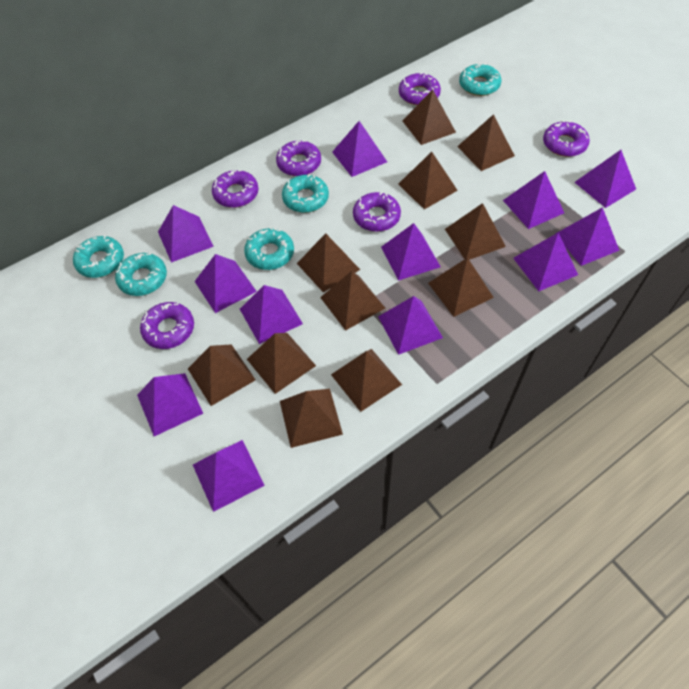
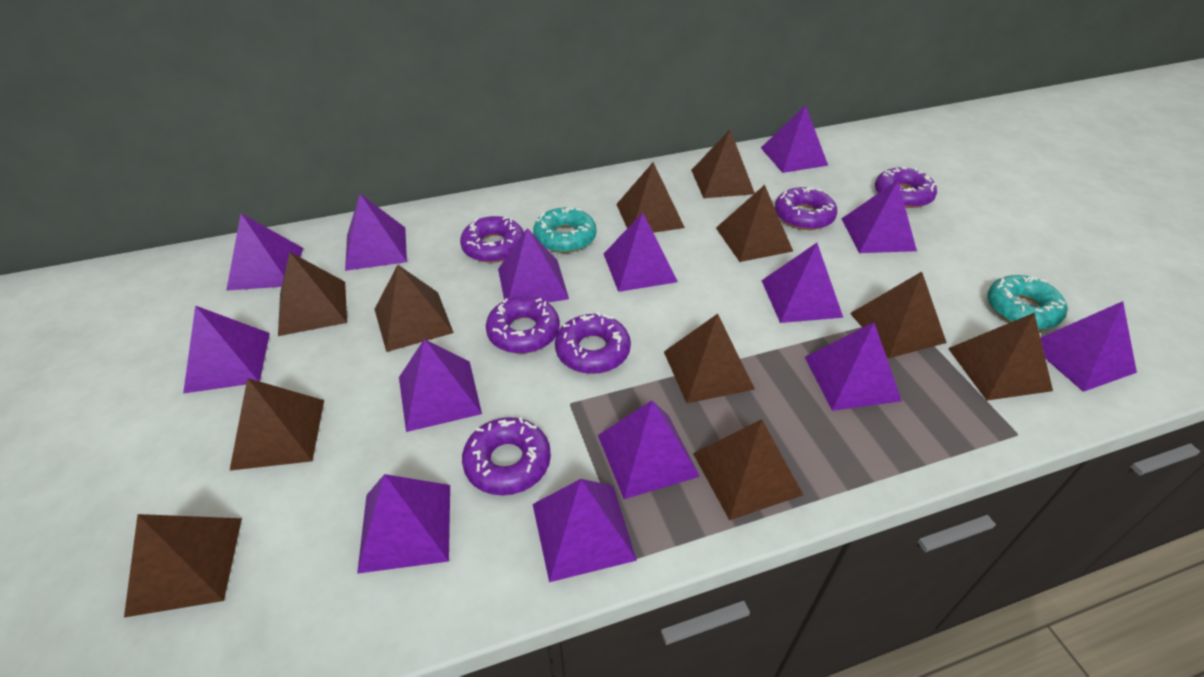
purple pyramid: [137,373,203,436] [158,205,214,263] [193,440,265,512] [194,254,257,313] [240,285,303,344] [332,121,387,177] [378,296,443,355] [381,223,441,281] [503,171,564,229] [513,233,578,291] [556,207,619,266] [574,150,636,208] = 12 -> [183,305,270,394] [226,213,303,291] [345,194,407,271] [357,474,450,574] [399,339,482,432] [498,228,569,303] [533,479,637,582] [598,400,700,499] [604,212,678,292] [761,105,828,173] [761,243,843,323] [805,322,902,411] [842,180,917,253] [1040,301,1137,392] = 14
turquoise donut: [73,235,124,278] [115,253,167,296] [244,227,294,270] [282,174,329,213] [459,64,501,96] = 5 -> [533,207,596,253] [988,275,1067,329] = 2

